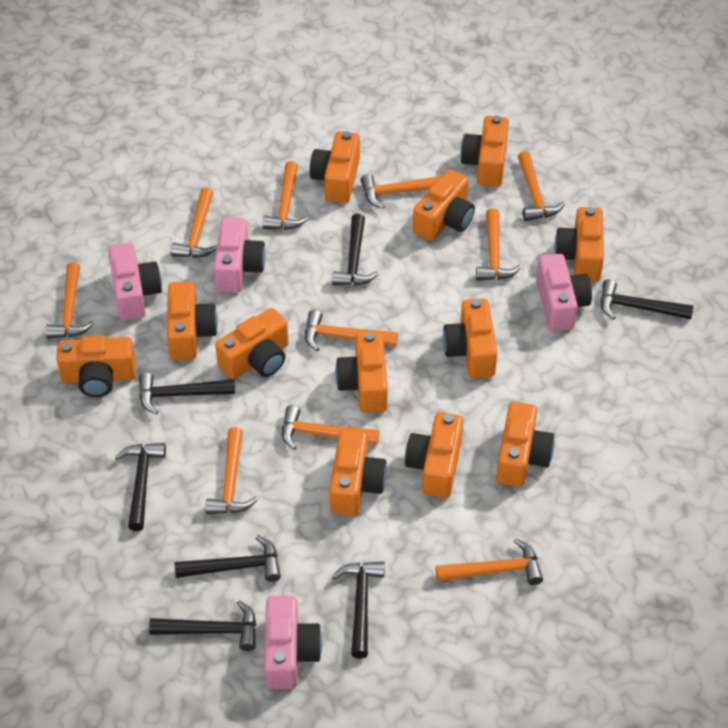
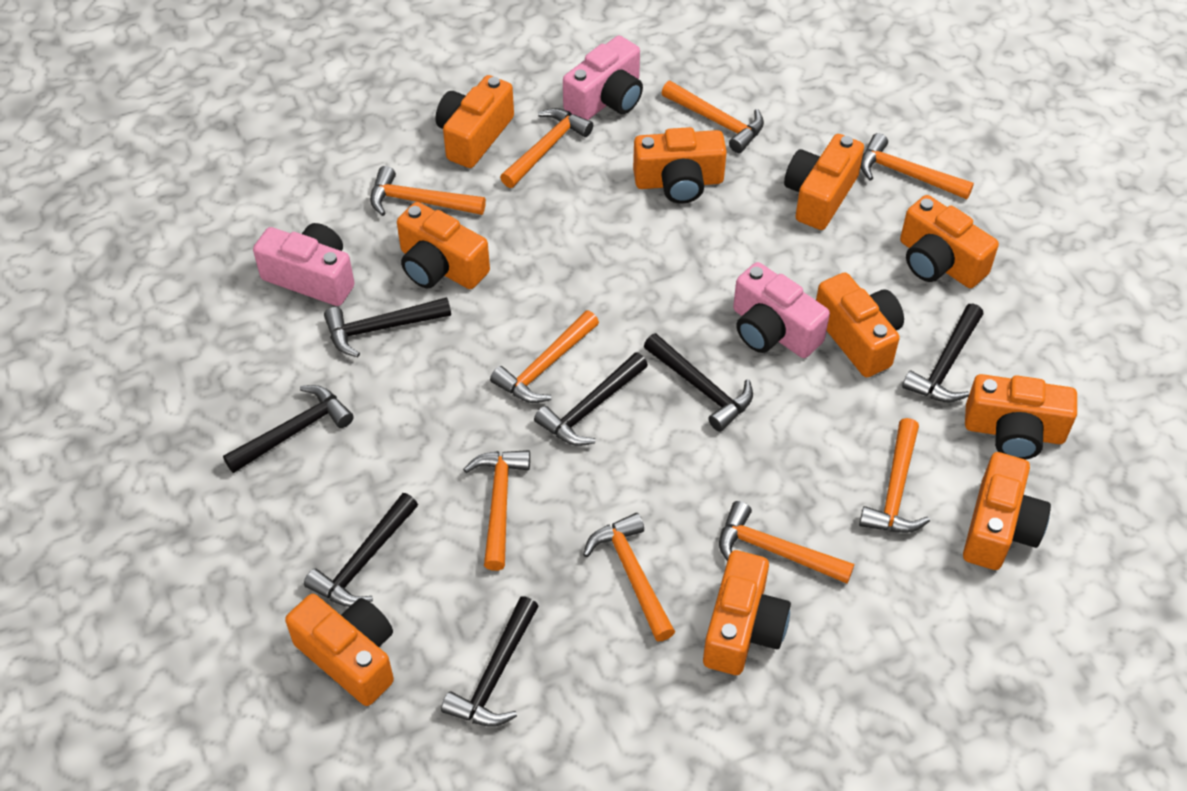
orange camera: [56,335,136,397] [167,282,218,360] [215,308,289,379] [310,131,360,203] [329,429,387,516] [335,332,388,413] [405,412,463,498] [413,169,475,241] [443,299,497,378] [461,115,509,187] [496,402,555,487] [554,207,604,282] = 12 -> [285,594,394,706] [397,202,490,289] [436,75,514,168] [633,127,727,204] [703,550,791,675] [784,134,864,230] [816,273,904,377] [900,195,999,288] [963,452,1051,570] [965,374,1077,460] = 10
orange hammer: [46,262,94,339] [171,188,217,258] [205,427,257,514] [263,161,308,230] [282,405,379,450] [305,310,398,351] [361,174,442,209] [436,538,543,585] [476,208,521,281] [518,151,565,221] = 10 -> [370,166,486,216] [463,450,530,571] [490,310,599,403] [500,108,593,188] [583,513,675,641] [661,81,764,153] [719,501,854,584] [859,418,930,533] [860,133,974,199] = 9
pink camera: [108,243,162,321] [213,217,266,293] [264,596,322,689] [536,254,592,331] = 4 -> [253,223,354,306] [563,36,643,120] [733,262,830,358] = 3

